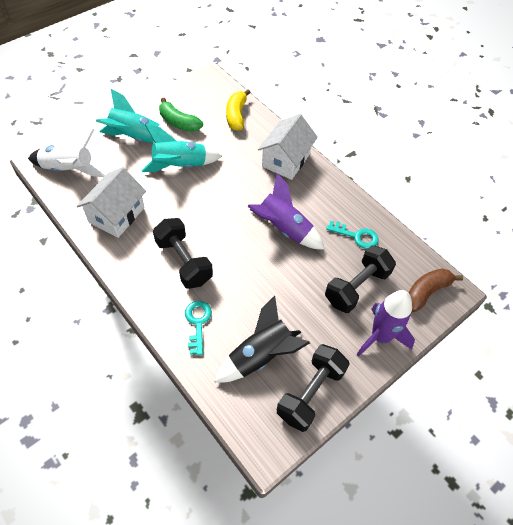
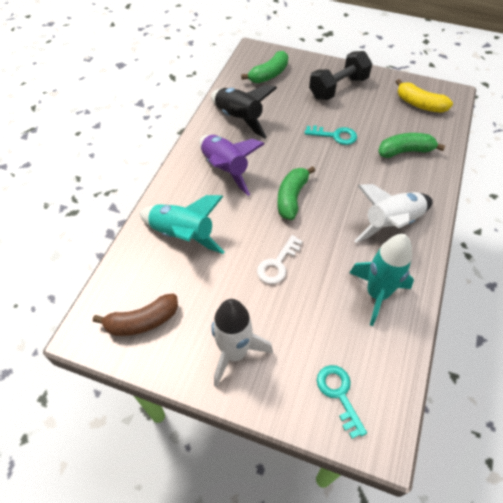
black dumbbell: [153,218,213,289] [277,344,350,432] [325,245,396,313] = 3 -> [309,51,372,100] = 1
green banana: [159,98,203,132] = 1 -> [241,51,288,83] [277,166,315,220] [378,133,445,158] = 3
purple rocket: [247,173,325,250] [357,290,415,356] = 2 -> [199,135,264,196] = 1
white house: [77,167,146,238] [258,114,318,180] = 2 -> none = 0
white key: none = 0 -> [257,235,303,284] = 1
white rocket: [28,129,105,177] = 1 -> [211,299,273,387] [355,184,433,243] = 2

